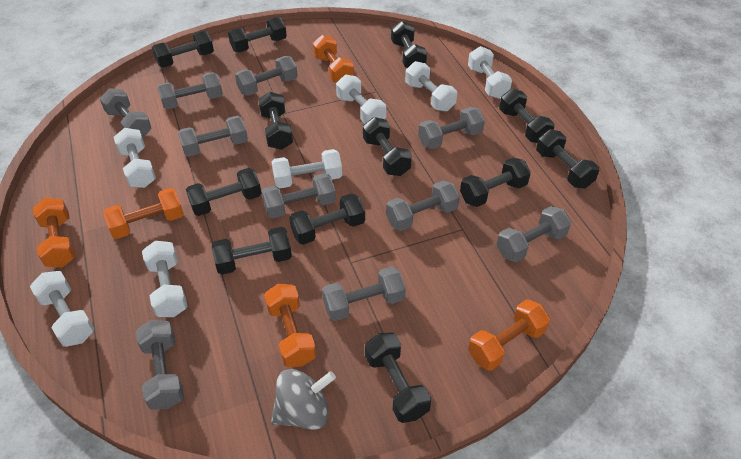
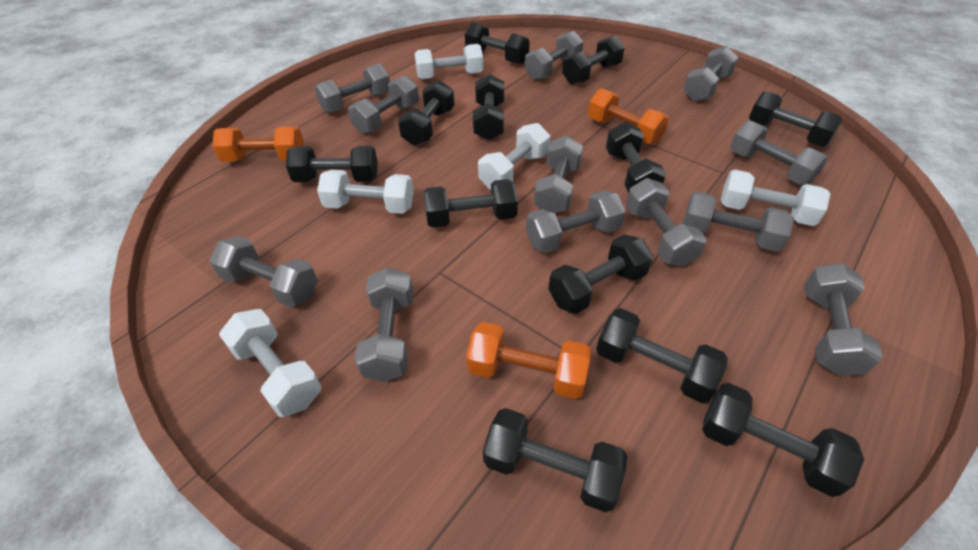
grey dumbbell: [100,88,151,138] [136,320,184,410] [157,72,223,109] [178,116,248,157] [235,56,298,96] [262,173,336,219] [322,266,406,321] [386,180,460,231] [418,107,485,149] [497,206,571,262] = 10 -> [210,236,318,307] [314,64,390,113] [348,75,419,134] [355,267,413,382] [525,31,584,81] [526,190,626,253] [534,135,583,213] [626,178,706,267] [683,46,738,101] [683,191,794,252] [730,120,828,185] [805,263,883,376] = 12
grey spinning top: [271,369,336,430] = 1 -> none = 0
orange dumbbell: [33,198,76,267] [104,188,184,239] [264,284,316,367] [313,35,354,83] [468,299,550,371] = 5 -> [212,127,304,162] [466,322,591,399] [588,88,669,145] = 3
white dumbbell: [30,271,94,347] [114,128,156,188] [142,241,188,317] [272,149,342,188] [336,75,386,124] [405,61,457,111] [468,46,512,99] = 7 -> [219,309,321,417] [317,170,414,214] [415,44,483,79] [478,123,550,190] [720,170,831,226] = 5

